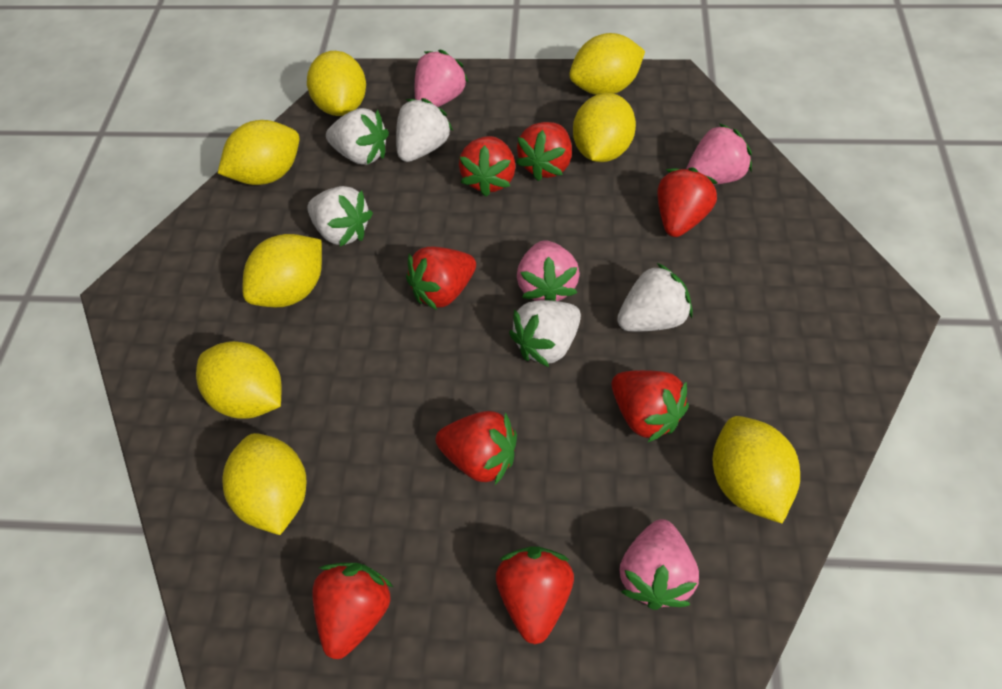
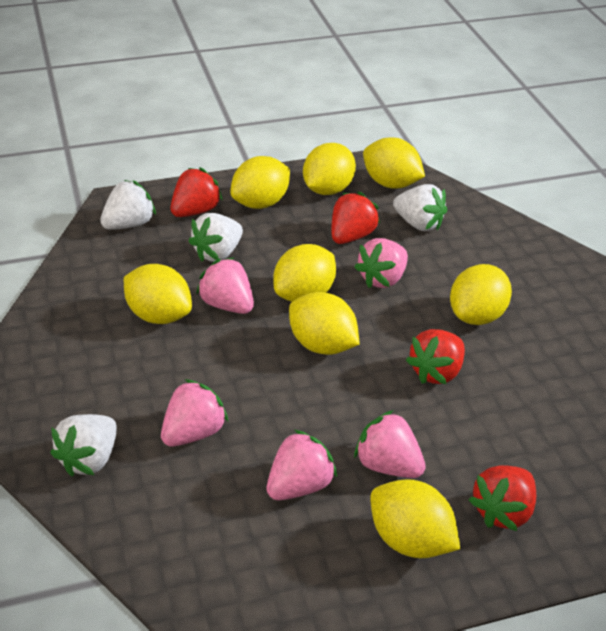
pink strawberry: [415,50,469,107] [517,240,580,301] [619,519,699,610] [686,123,752,185] = 4 -> [161,379,228,447] [196,257,254,314] [267,430,337,500] [354,238,408,288] [354,410,426,478] = 5
red strawberry: [312,563,393,659] [406,246,476,310] [436,411,517,485] [459,136,516,197] [496,546,574,644] [516,122,572,181] [612,370,689,442] [657,168,718,237] = 8 -> [170,167,223,217] [331,192,380,244] [406,329,465,384] [469,465,536,531] = 4
white strawberry: [307,186,373,247] [326,108,389,165] [396,98,453,162] [509,300,581,367] [617,263,693,332] = 5 -> [50,414,117,477] [100,180,156,230] [189,213,243,262] [393,184,447,231] = 4

